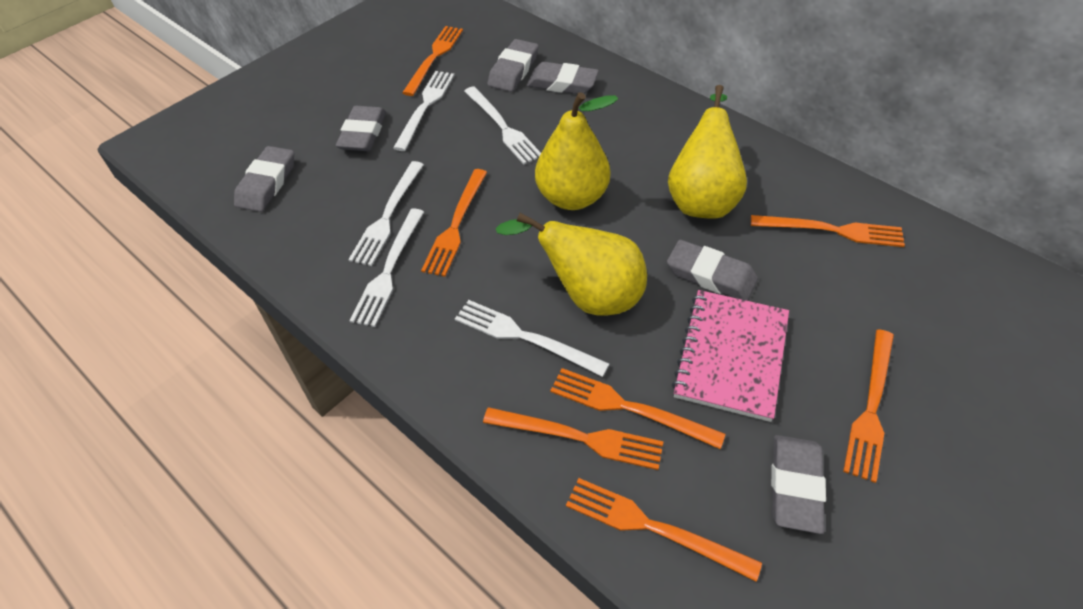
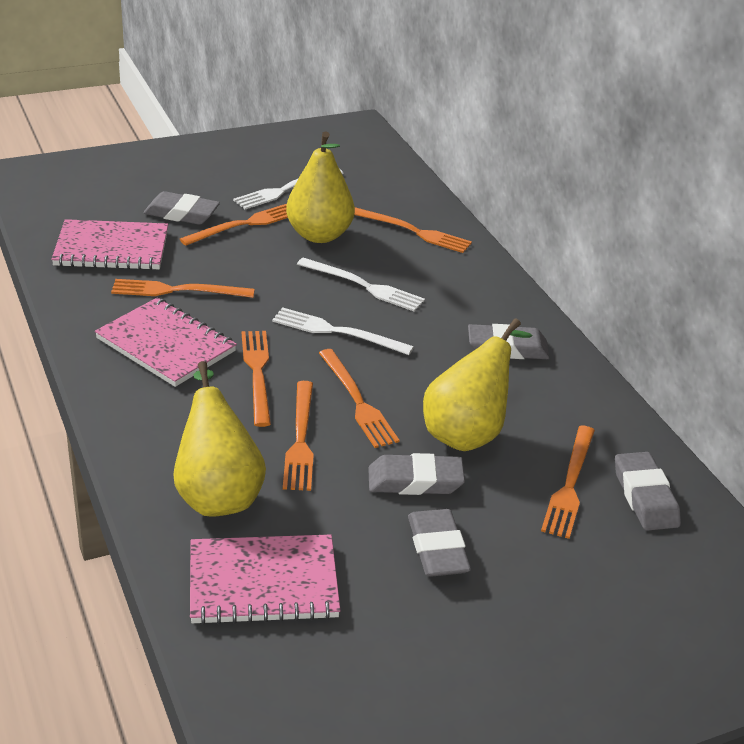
grey eraser: [234,146,294,212] [336,106,386,151] [488,39,539,92] [527,62,599,94] [667,240,758,301] [771,435,826,534] = 6 -> [143,191,220,225] [368,453,465,495] [408,509,471,577] [468,324,550,359] [615,452,681,531] = 5
pink notebook: [672,290,789,422] = 1 -> [51,219,168,270] [95,298,237,387] [190,534,341,625] = 3
white fork: [348,161,424,266] [350,208,424,327] [393,71,454,151] [455,300,609,377] [464,86,541,165] = 5 -> [233,169,344,209] [272,307,414,355] [297,258,425,311] = 3

